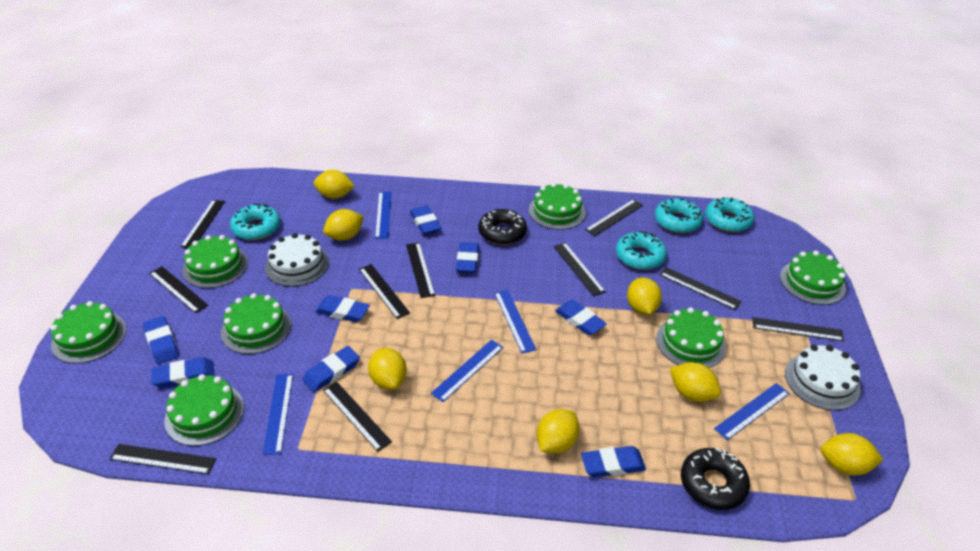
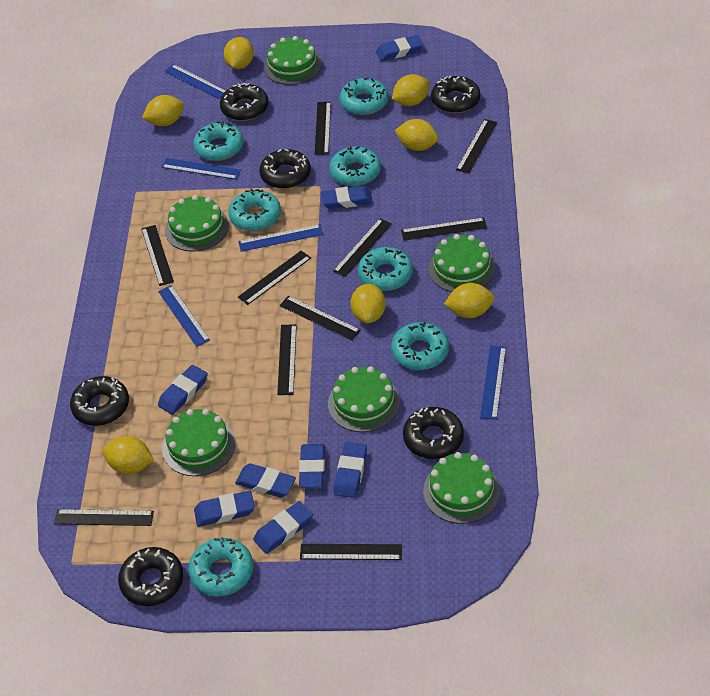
black donut: [478,209,527,245] [681,448,750,510] = 2 -> [70,376,129,426] [118,547,183,606] [220,83,269,121] [259,149,311,189] [403,407,464,459] [431,75,480,113] = 6
green cake: [51,301,126,364] [164,374,244,446] [183,235,248,288] [221,293,291,354] [529,183,586,230] [656,307,726,368] [780,251,846,305] = 7 -> [162,409,235,476] [165,195,229,251] [264,36,322,85] [328,366,400,432] [423,452,500,524] [428,234,496,292] = 6
turquoise donut: [230,203,281,240] [616,231,667,270] [655,198,703,233] [705,197,754,232] = 4 -> [188,537,253,596] [193,121,243,161] [228,189,281,231] [330,146,381,186] [340,78,388,115] [358,247,413,291] [391,322,449,370] = 7
white cake: [265,233,329,287] [785,345,861,410] = 2 -> none = 0

